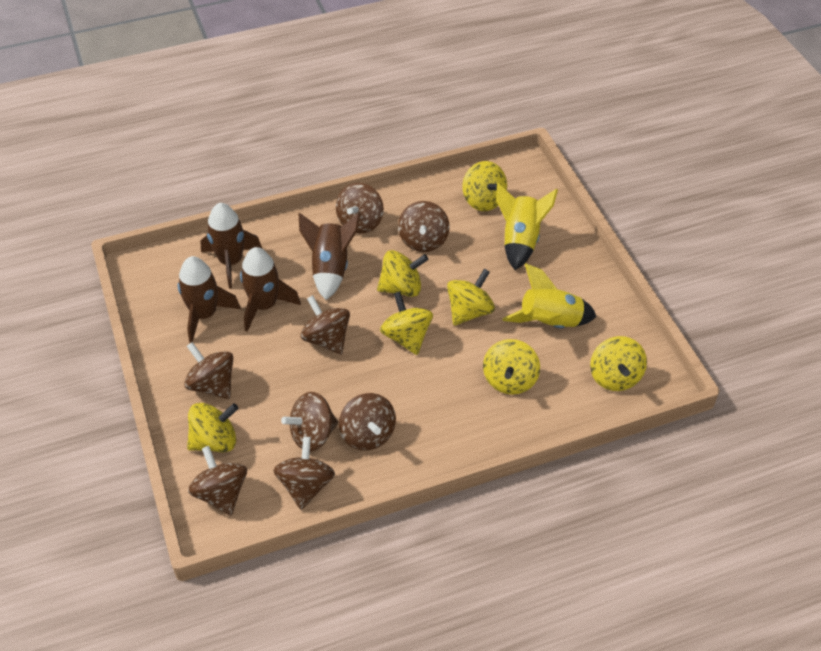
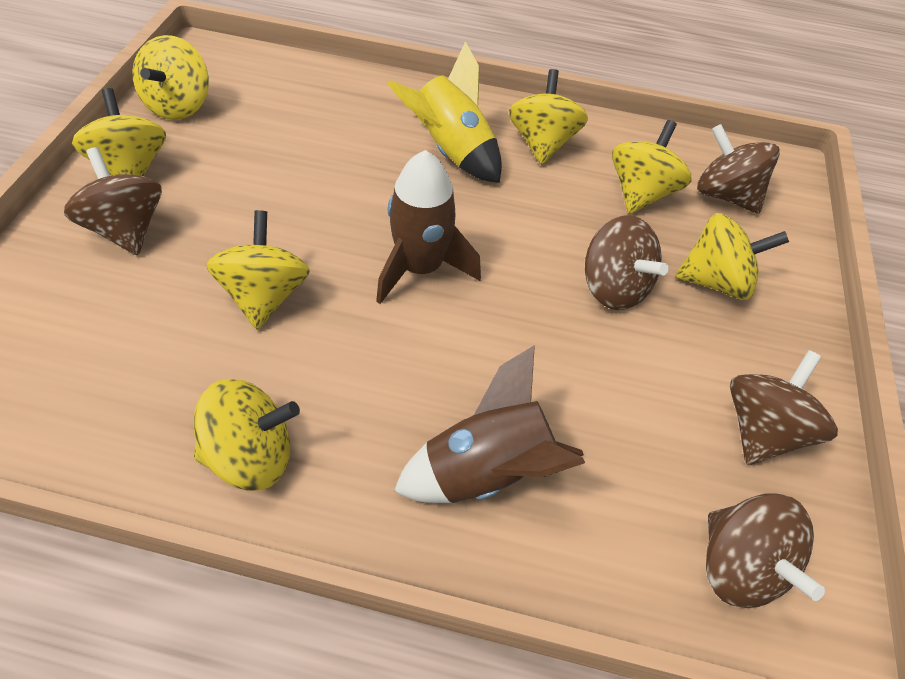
brown rocket: [178,256,241,343] [200,203,262,288] [240,247,301,332] [299,213,360,300] = 4 -> [376,150,481,304] [394,346,585,503] = 2
brown spinning top: [184,342,233,399] [188,446,247,516] [273,437,335,510] [281,392,338,451] [300,295,350,355] [336,183,384,234] [339,393,396,451] [398,201,450,252] = 8 -> [64,147,162,255] [585,215,669,310] [697,124,780,213] [706,493,825,608] [730,350,838,465] = 5
yellow rocket: [496,183,558,270] [502,264,597,328] = 2 -> [387,41,502,183] = 1

